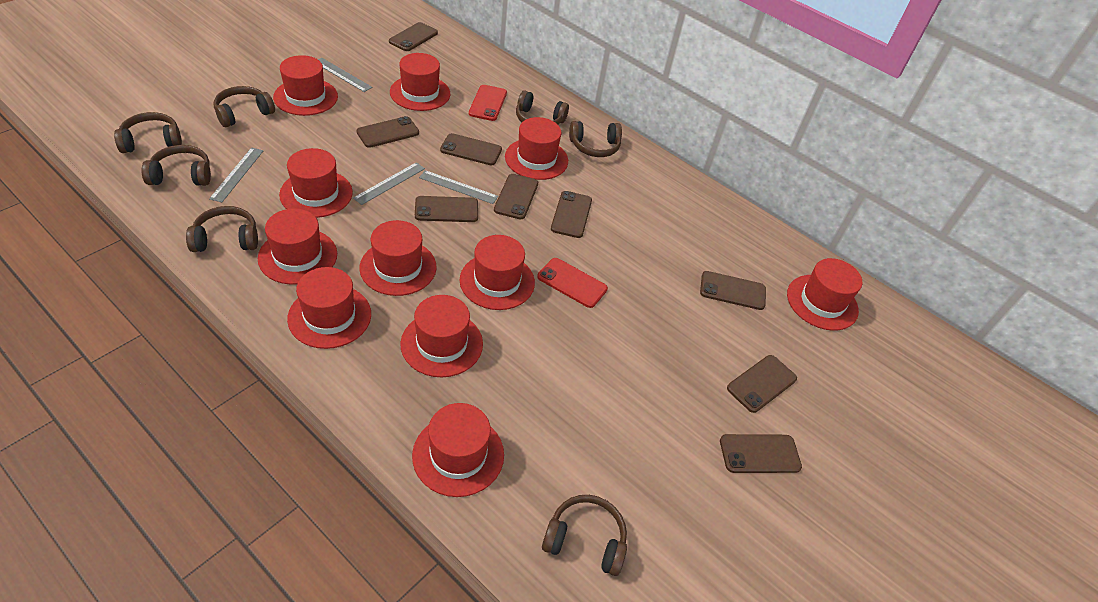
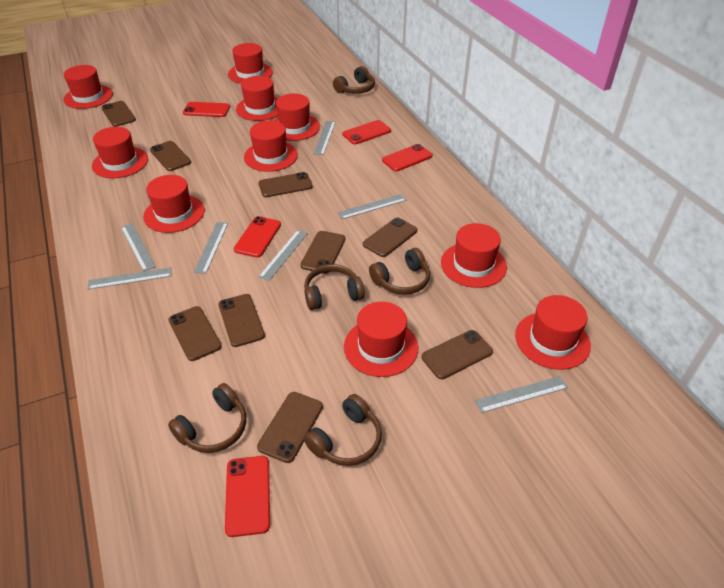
brown headphones: [114,112,182,153] [142,145,211,186] [186,206,258,252] [214,86,275,127] [516,90,569,125] [542,495,627,576] [569,121,622,157] = 7 -> [168,383,246,453] [304,264,365,310] [304,394,382,466] [333,66,375,94] [369,248,430,295] = 5
grey ruler: [209,147,263,202] [318,58,372,92] [353,162,425,205] [419,170,498,204] = 4 -> [88,267,172,289] [121,223,156,271] [194,222,228,274] [259,230,308,281] [314,121,336,155] [338,194,406,219] [475,376,568,413] = 7
red hat: [258,209,337,285] [273,55,338,116] [279,148,353,218] [287,267,371,349] [359,220,437,296] [390,53,450,111] [400,295,483,377] [412,403,504,497] [460,235,535,310] [505,117,568,180] [787,258,862,331] = 11 -> [63,65,113,109] [92,127,148,178] [143,175,205,233] [228,43,273,84] [236,76,278,121] [244,121,298,172] [273,93,320,141] [344,302,418,377] [441,223,507,288] [515,295,591,370] = 10
red phone: [469,85,507,121] [537,258,608,308] = 2 -> [183,102,230,117] [225,456,270,537] [234,216,281,257] [343,120,391,144] [382,144,433,171] = 5

